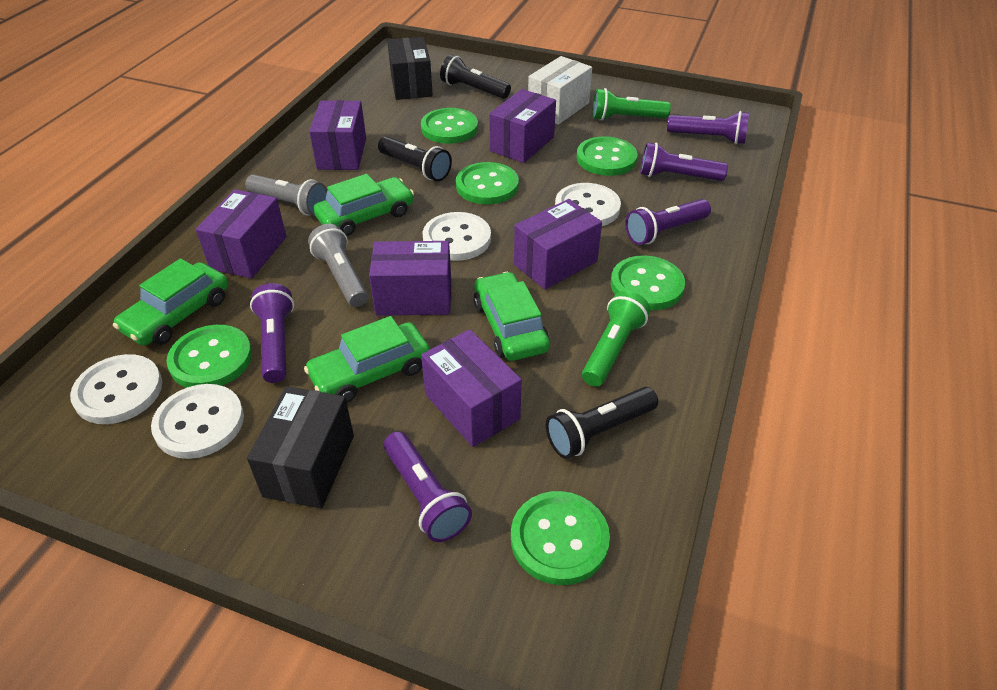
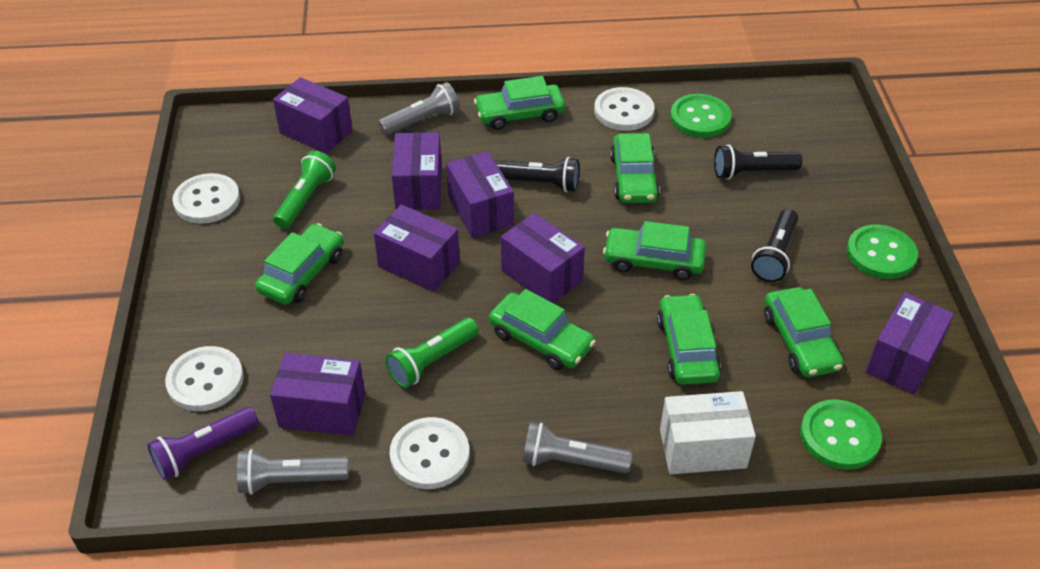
black box: [247,386,354,508] [387,37,433,100] = 2 -> none = 0
green button: [167,325,252,388] [421,108,478,144] [456,162,519,204] [511,491,610,585] [577,136,638,176] [611,255,685,310] = 6 -> [670,94,732,138] [800,399,882,470] [847,225,918,279] = 3
green car: [113,259,228,346] [304,316,430,403] [313,174,414,236] [474,272,550,361] = 4 -> [255,223,344,305] [474,76,565,130] [489,289,596,370] [603,221,706,280] [610,133,660,203] [657,294,721,385] [764,287,844,377] = 7
grey flashlight: [245,175,327,216] [308,224,368,307] = 2 -> [237,449,349,495] [378,82,460,135] [522,422,632,474] = 3
purple box: [196,189,287,279] [309,100,366,170] [369,241,451,316] [421,329,522,447] [489,89,556,163] [514,199,602,290] = 6 -> [270,353,365,436] [273,77,353,154] [374,205,460,292] [392,132,442,210] [446,151,514,238] [501,213,585,303] [866,293,954,395] = 7
purple flashlight: [250,283,294,383] [384,431,472,542] [625,199,711,245] [640,142,728,181] [667,111,749,144] = 5 -> [147,407,259,480] = 1

